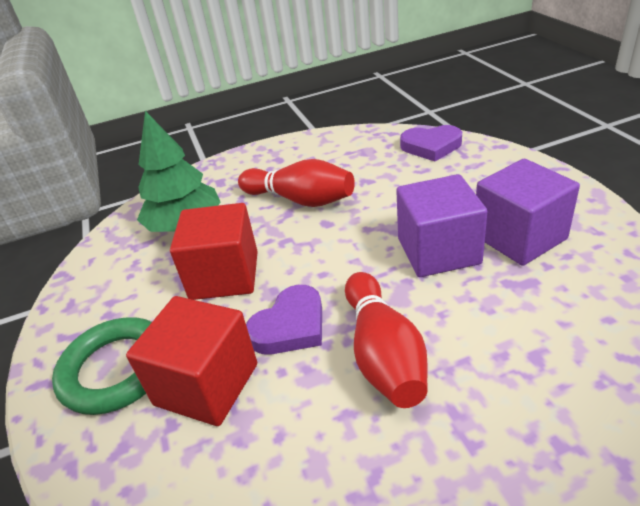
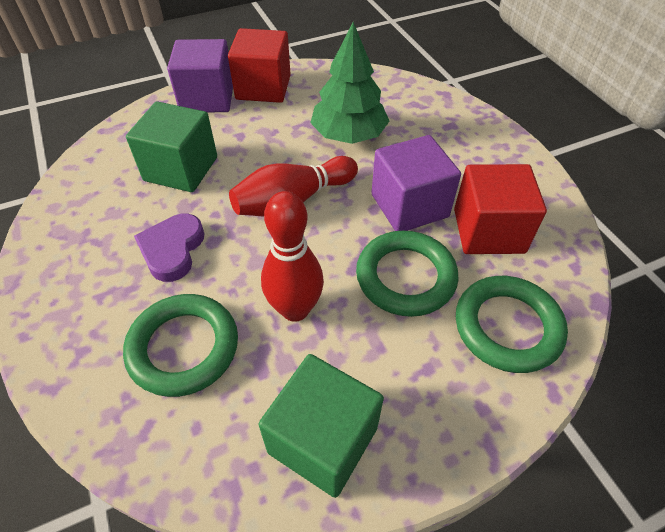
green cube: none = 0 -> [126,101,217,192] [258,354,384,498] = 2
green ring: [52,317,152,415] = 1 -> [123,294,238,397] [356,231,459,317] [456,276,568,373] = 3
purple heart: [246,285,322,355] [400,125,462,161] = 2 -> [134,214,204,282] = 1

